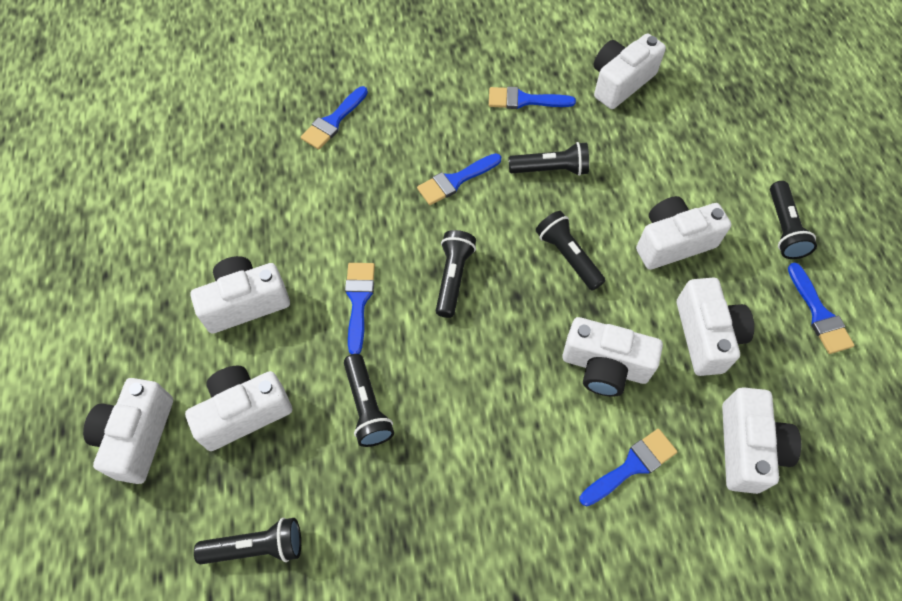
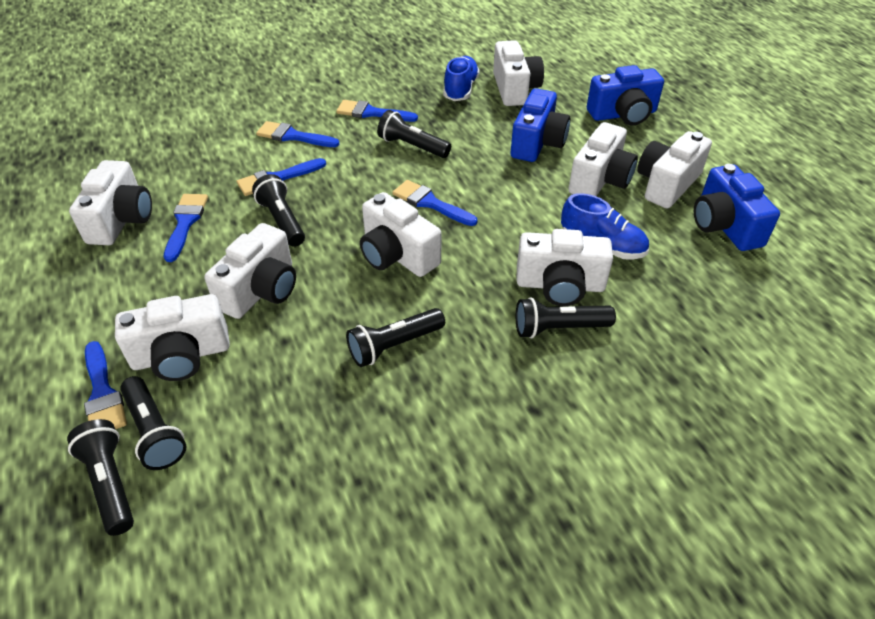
blue camera: none = 0 -> [511,88,570,162] [587,65,664,125] [694,164,780,251] = 3
blue shoe: none = 0 -> [443,56,479,101] [561,193,649,260] = 2

